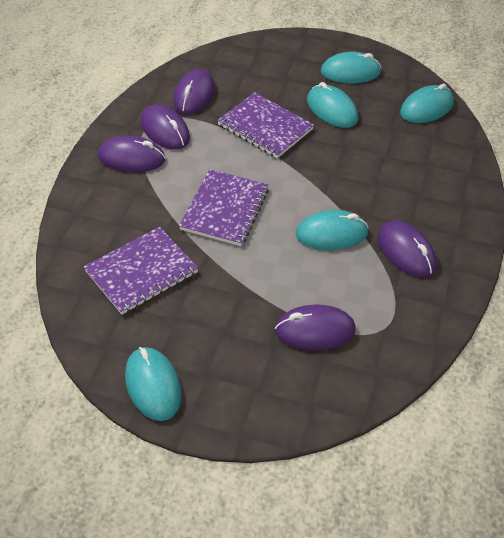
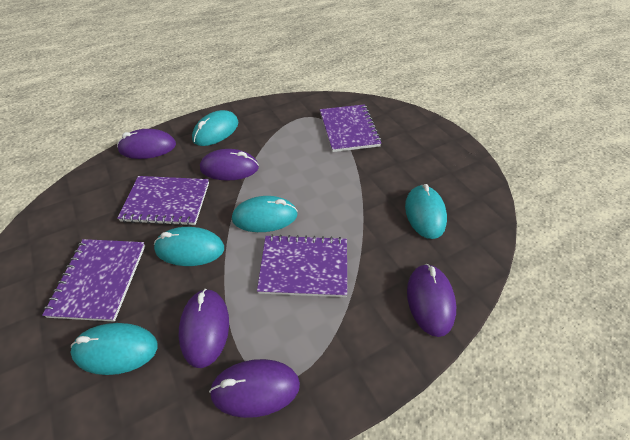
purple notebook: [84,227,198,315] [179,169,269,246] [217,92,314,158] = 3 -> [42,239,145,322] [117,176,209,226] [257,234,347,297] [320,104,382,152] = 4

